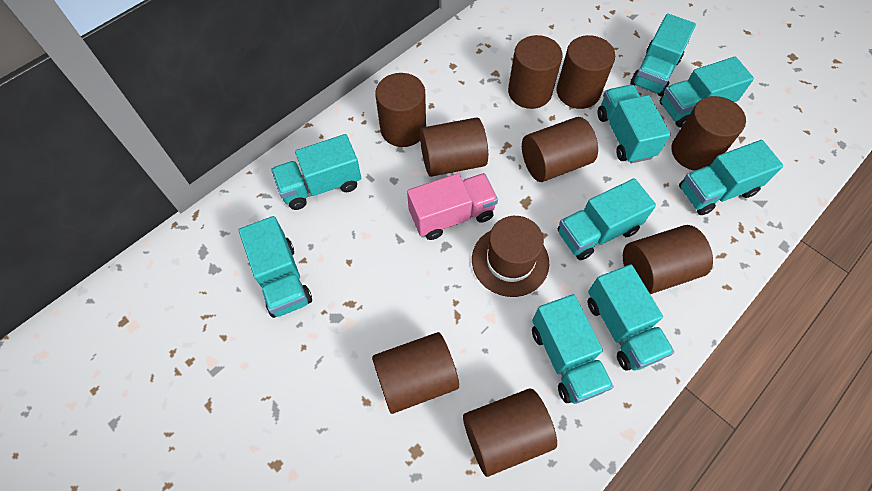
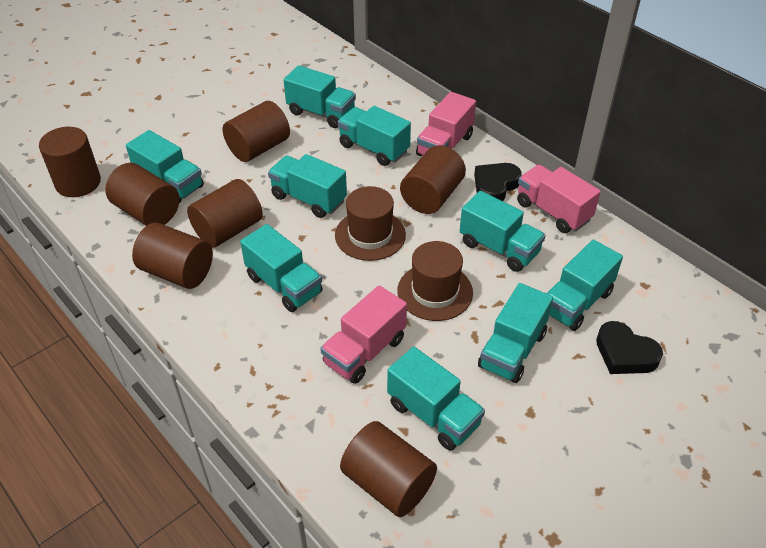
black heart: none = 0 -> [474,163,522,201] [596,321,663,374] = 2
brown cylinder: [372,332,459,414] [375,73,426,147] [420,117,488,177] [463,389,557,477] [508,35,563,109] [522,117,598,182] [556,35,615,109] [623,225,713,294] [671,96,746,171] = 9 -> [39,127,101,197] [105,163,180,226] [132,222,213,289] [187,179,263,248] [223,101,290,162] [340,421,437,517] [400,145,466,214] = 7
brown hat: [472,216,549,297] = 1 -> [335,186,406,261] [397,241,473,321] = 2
pink truck: [407,173,498,240] = 1 -> [320,285,407,384] [416,92,476,156] [517,165,601,233] = 3

